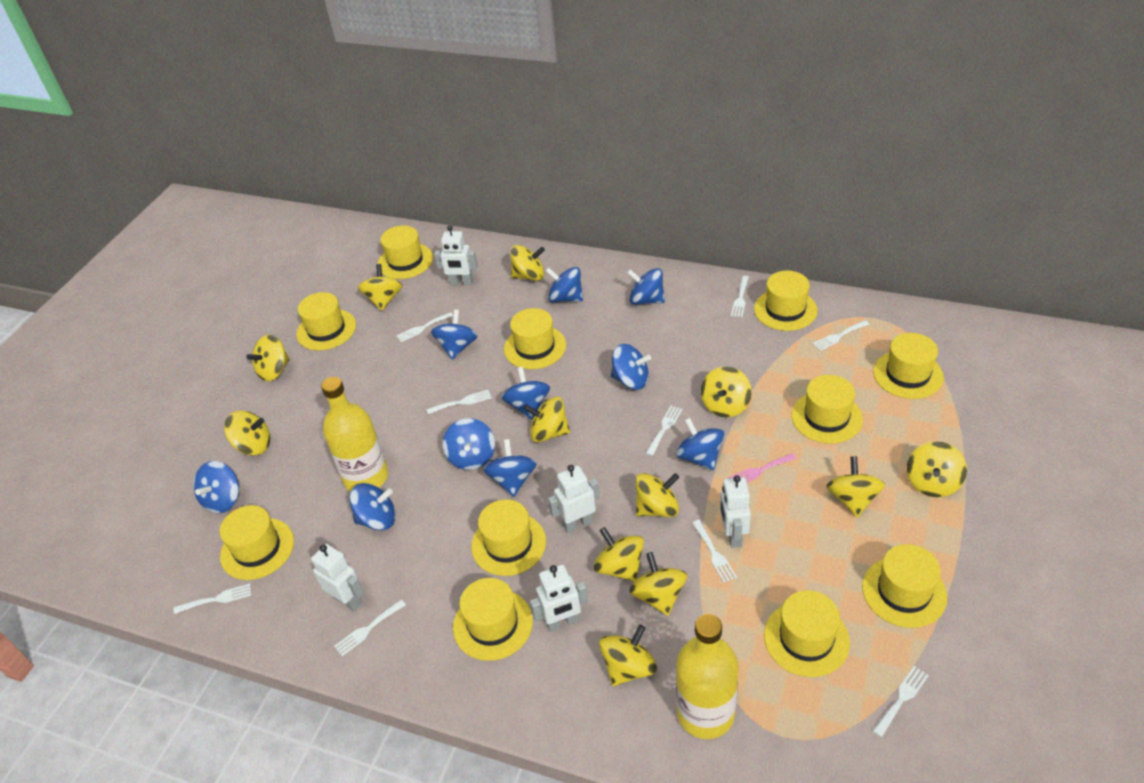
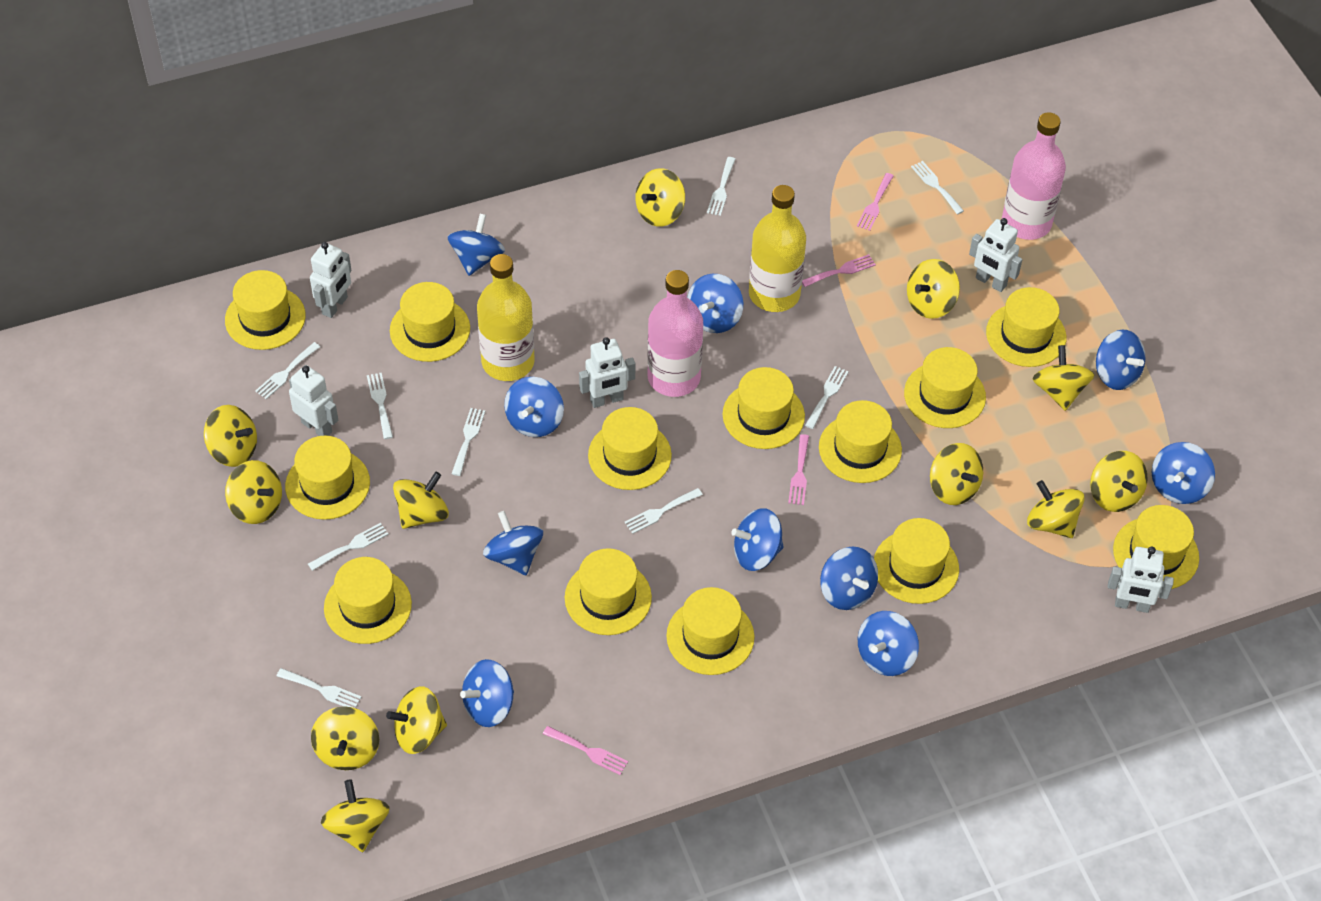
pink bottle: none = 0 -> [647,270,703,397] [1002,112,1066,240] = 2
pink fork: [729,453,797,482] = 1 -> [543,726,628,775] [788,434,809,505] [802,254,876,287] [857,173,894,231] = 4
yellow hat: [220,505,294,580] [296,292,356,350] [378,225,433,279] [453,578,533,661] [471,499,546,576] [504,308,566,369] [754,271,818,331] [764,590,850,677] [791,375,863,444] [862,544,947,628] [873,333,944,399] = 11 -> [225,270,306,350] [285,436,370,520] [324,557,412,644] [390,282,470,362] [565,548,652,635] [588,407,672,490] [666,587,755,675] [723,367,805,449] [819,400,902,483] [874,518,959,604] [904,347,986,428] [986,287,1066,367] [1113,505,1199,589] = 13

